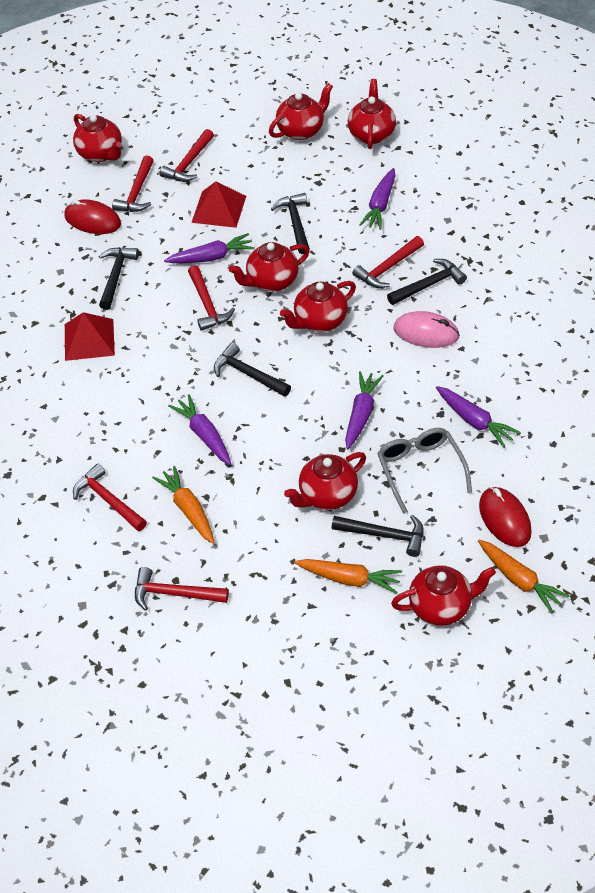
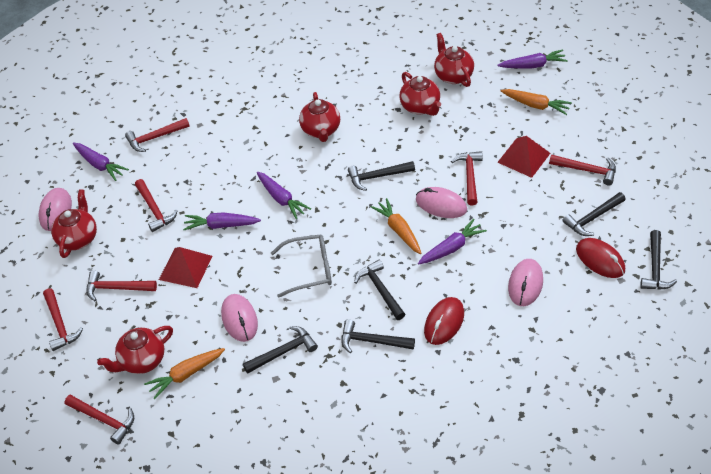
black hammer: [99,247,139,310] [214,343,291,397] [271,193,310,254] [332,515,424,557] [387,259,467,305] = 5 -> [243,326,318,374] [341,319,415,353] [348,161,415,191] [354,260,406,320] [562,192,626,236] [640,230,677,290] = 6
pink mouse: [394,311,460,348] = 1 -> [39,188,72,231] [221,294,258,342] [416,187,467,218] [508,259,543,306] = 4
red hammer: [73,464,147,531] [112,156,154,212] [135,567,229,611] [160,129,214,182] [188,265,235,331] [353,236,424,288] = 6 -> [43,288,83,351] [64,395,134,445] [86,270,157,301] [125,118,190,152] [135,179,178,232] [451,151,483,205] [549,154,616,186] = 7
red teapot: [73,114,122,162] [229,242,310,292] [269,83,333,140] [280,281,356,332] [284,452,366,510] [348,79,396,149] [391,565,496,626] = 7 -> [51,189,97,258] [97,326,173,374] [299,92,340,142] [400,72,441,116] [434,33,474,87] = 5

